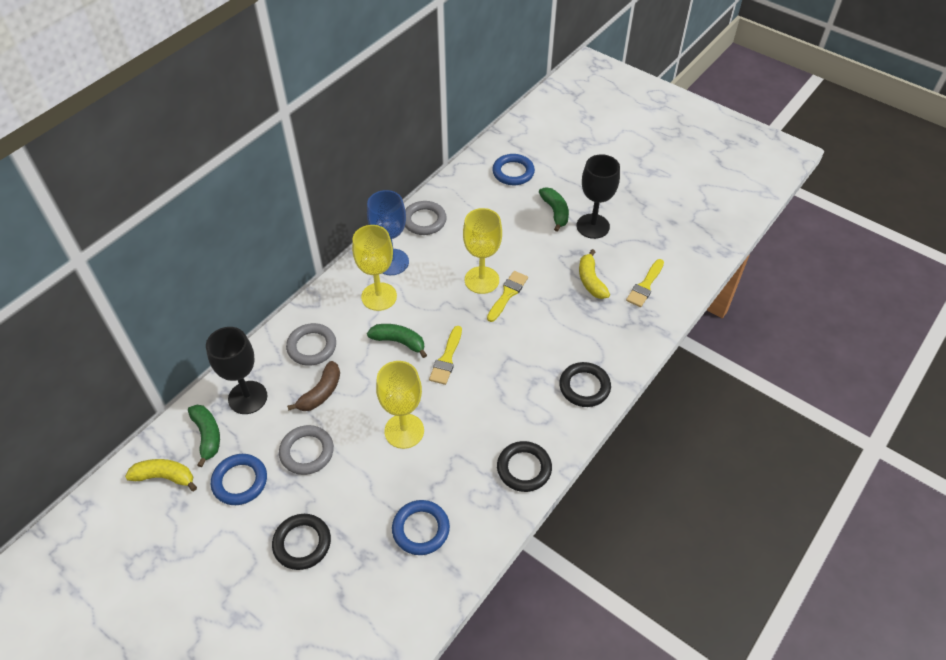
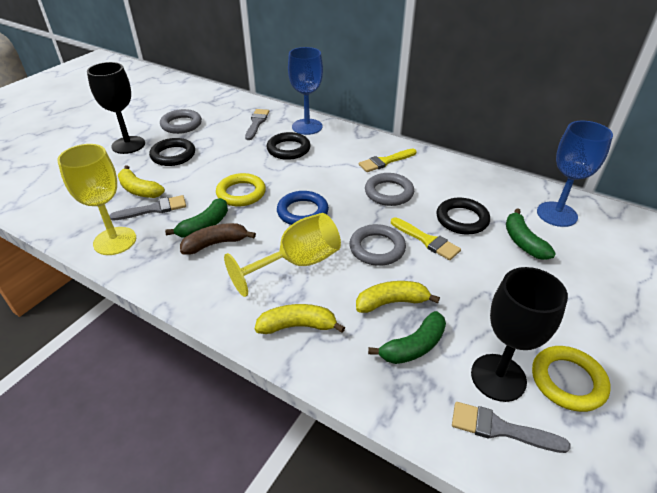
blue goblet: [367,190,409,275] = 1 -> [288,47,323,135] [537,121,613,227] = 2
blue ring: [211,454,267,505] [392,500,450,555] [492,154,535,185] = 3 -> [277,191,329,225] = 1
grey brush: none = 0 -> [109,195,186,221] [245,109,269,140] [452,402,571,453] = 3
yellow banana: [125,459,197,491] [579,249,610,299] = 2 -> [118,165,165,198] [255,304,345,334] [356,281,440,313] = 3
yellow brush: [429,326,462,385] [487,271,528,322] [626,259,664,307] = 3 -> [359,149,416,172] [391,217,461,260] = 2
yellow goblet: [352,225,397,311] [376,361,424,449] [463,208,502,294] = 3 -> [57,144,136,255] [224,213,341,297] = 2
yellow ring: none = 0 -> [216,173,266,206] [532,346,611,412] = 2

